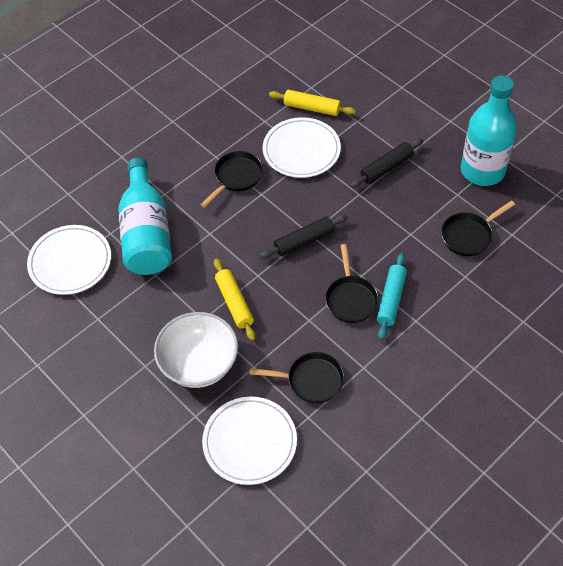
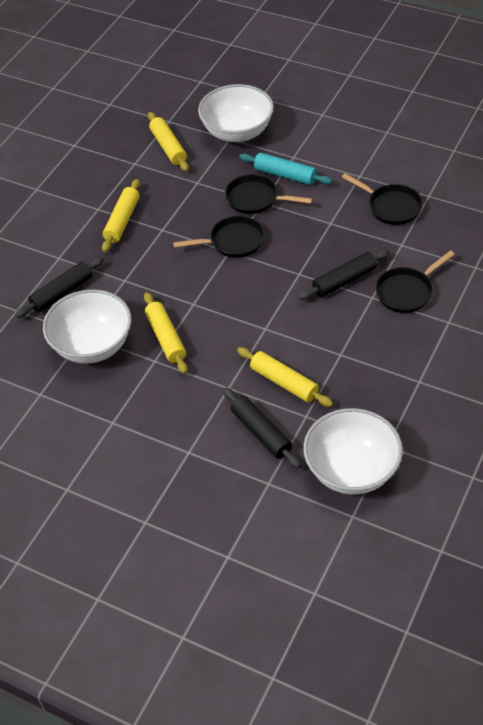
black rolling pin: [260,215,347,259] [350,138,423,188] = 2 -> [15,257,104,318] [223,388,301,468] [299,249,390,300] = 3
turquoise bottle: [118,158,172,275] [461,75,517,186] = 2 -> none = 0
white bowl: [154,312,238,388] = 1 -> [43,289,132,364] [198,84,274,142] [303,408,403,495] = 3
white plate: [27,225,111,295] [202,397,297,485] [263,117,341,178] = 3 -> none = 0
yellow rolling pin: [214,258,255,341] [269,90,356,116] = 2 -> [102,179,140,252] [144,292,188,374] [148,112,189,171] [237,347,333,407] = 4

